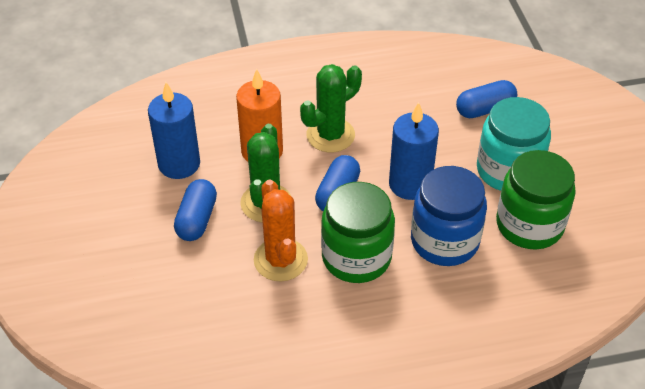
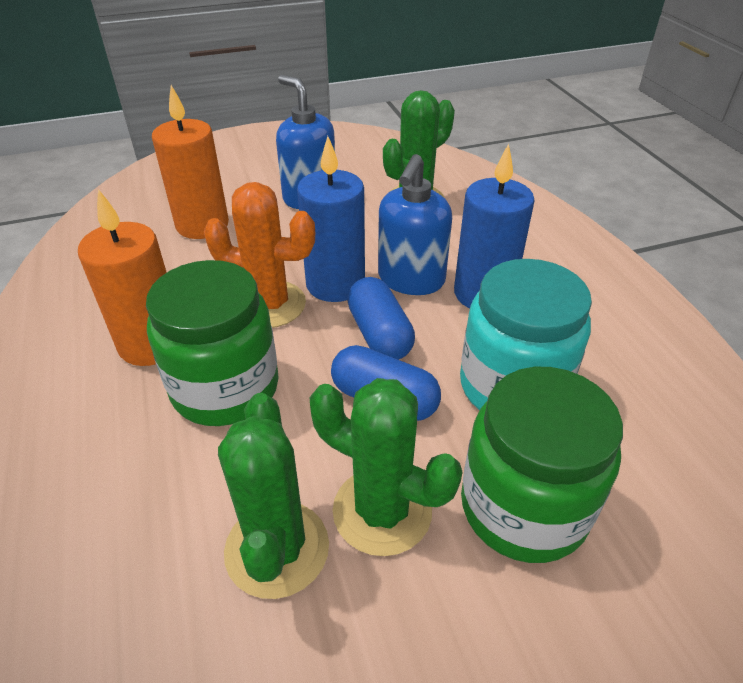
blue capsule: [174,179,217,241] [315,155,360,211] [456,80,517,118] = 3 -> [331,345,441,421] [347,277,415,360] = 2
blue jar: [411,166,487,266] = 1 -> none = 0
blue soap dispenser: none = 0 -> [276,75,335,209] [378,154,452,295] = 2
green cactus: [240,124,291,222] [300,64,362,152] = 2 -> [218,393,329,599] [309,378,463,556] [383,90,455,198] = 3
orange candle: [236,69,283,162] = 1 -> [78,189,167,366] [152,85,229,239] = 2

